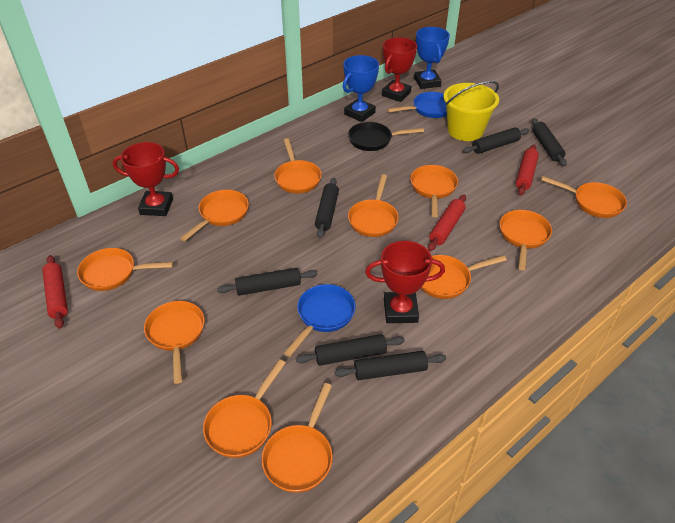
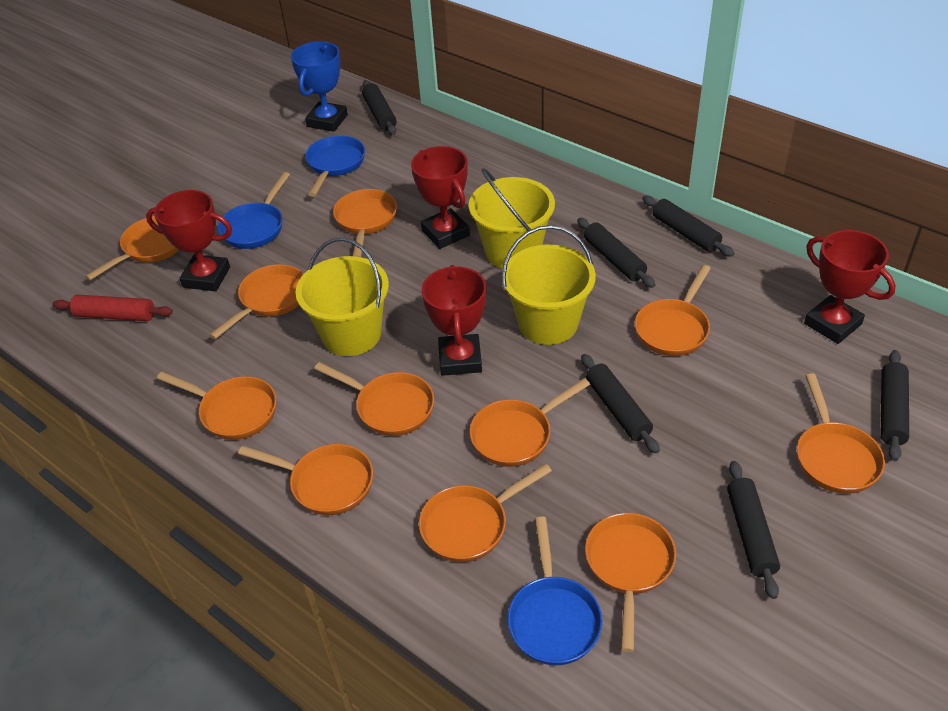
black pan: [348,122,424,151] = 1 -> none = 0
blue pan: [284,284,356,357] [387,92,447,118] = 2 -> [218,172,290,249] [305,135,365,197] [508,516,603,665] = 3
blue trophy: [343,55,379,122] [414,27,450,89] = 2 -> [291,41,348,132] = 1
red rolling pin: [42,255,68,329] [428,194,466,251] [516,145,539,195] = 3 -> [52,295,173,321] = 1
red trophy: [113,142,179,216] [365,241,445,323] [382,37,417,102] = 3 -> [146,190,232,291] [411,146,470,249] [422,265,486,376] [804,230,896,344] = 4
yellow bucket: [444,81,499,141] = 1 -> [295,238,389,356] [469,168,555,268] [502,225,596,345] = 3

